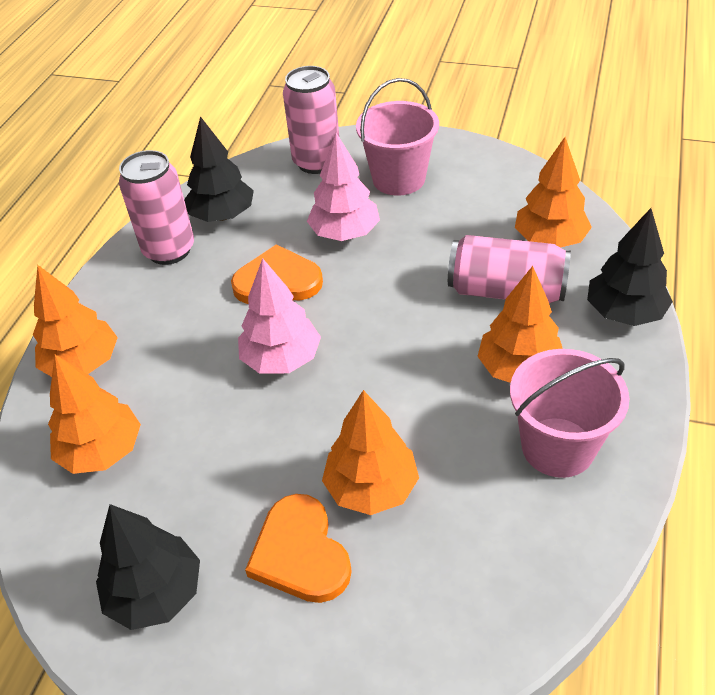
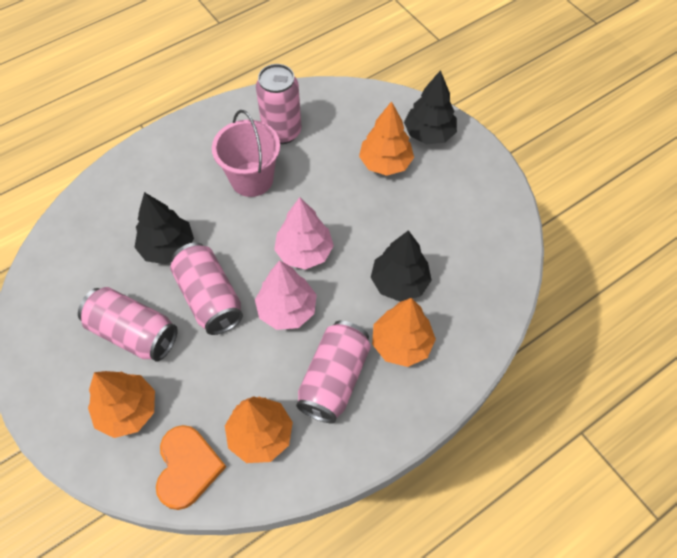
orange heart: [231,244,323,304] [245,494,352,603] = 2 -> [156,425,226,510] = 1
orange tree: [33,265,118,377] [48,355,141,474] [322,390,419,515] [477,266,563,383] [515,137,592,248] = 5 -> [88,371,155,438] [225,396,293,463] [359,101,414,176] [372,298,436,367] = 4
pink bucket: [356,78,439,196] [510,349,629,478] = 2 -> [212,110,280,197] = 1
pink can: [119,150,194,265] [283,66,339,174] [448,235,571,303] = 3 -> [78,287,178,361] [170,242,243,335] [256,64,301,144] [296,321,371,423] = 4

